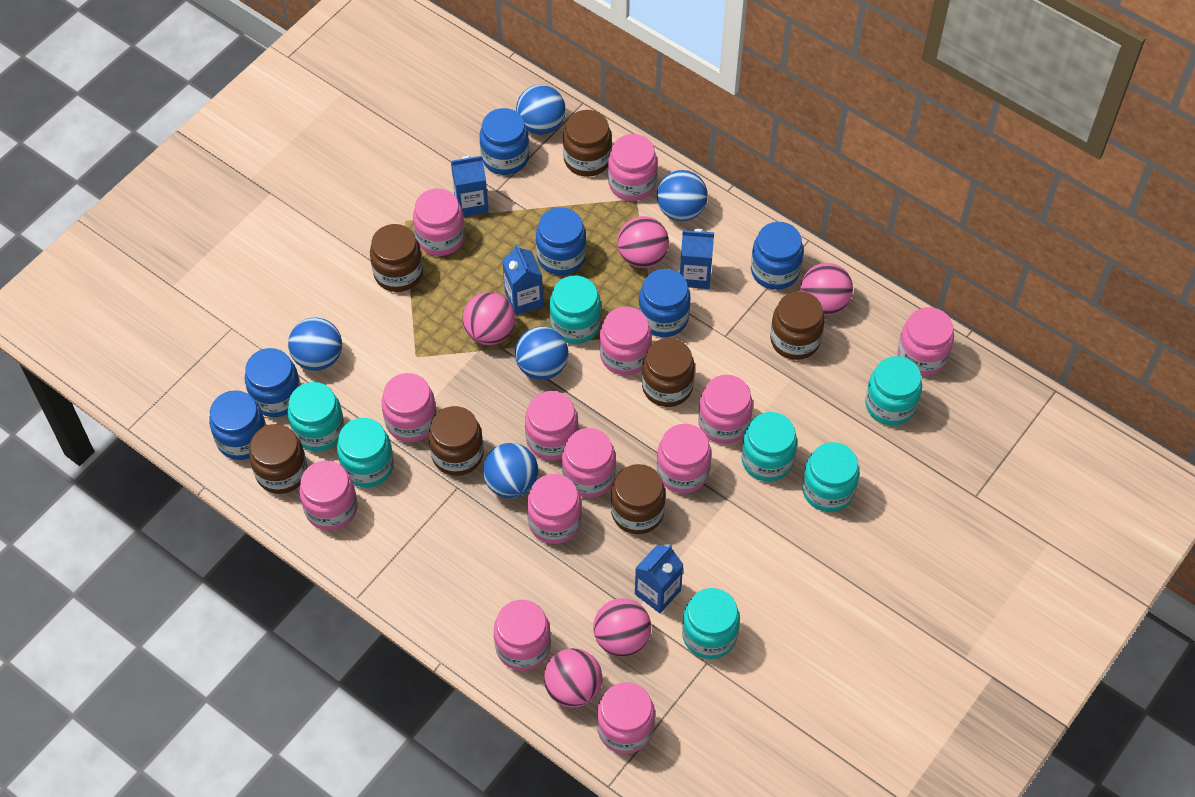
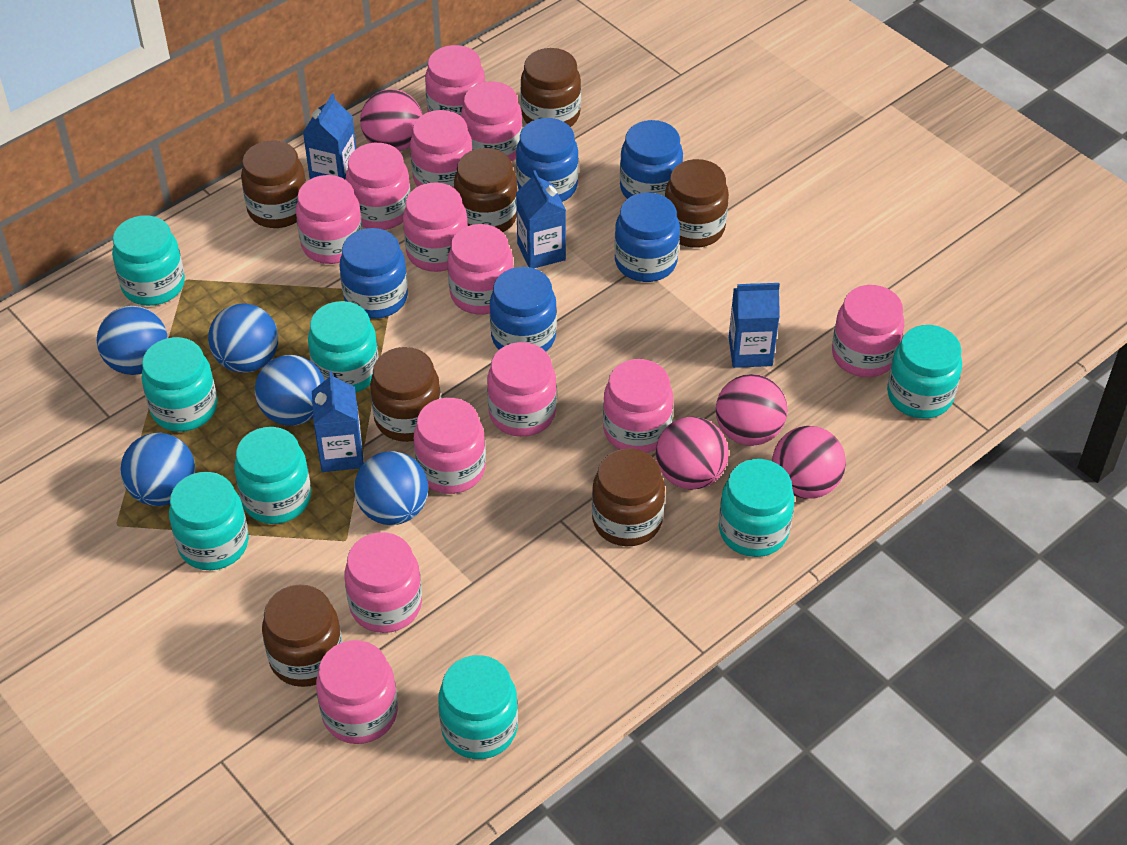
blue jar: [209,390,266,460] [245,348,301,417] [480,108,529,175] [536,207,587,275] [638,269,690,337] [751,222,803,290] = 6 -> [340,228,408,319] [490,267,557,351] [516,118,579,202] [614,193,680,282] [620,120,683,199] = 5
pink ball: [463,292,515,345] [544,648,603,708] [593,598,651,657] [617,216,669,268] [800,263,853,315] = 5 -> [360,89,422,152] [656,417,729,489] [716,374,787,446] [772,426,846,499] = 4
turquoise jar: [287,382,345,451] [337,418,394,487] [549,276,601,344] [682,588,740,659] [741,412,797,482] [802,442,859,512] [865,356,922,425] = 7 -> [112,215,185,306] [141,337,217,432] [169,472,249,570] [234,427,311,524] [308,301,379,392] [438,655,518,759] [719,459,794,557] [887,325,962,419] = 8

